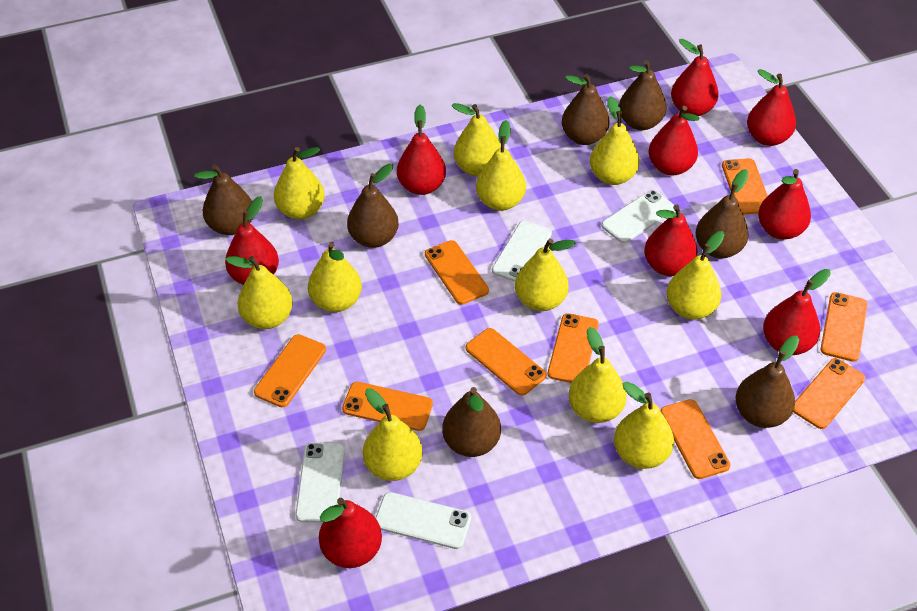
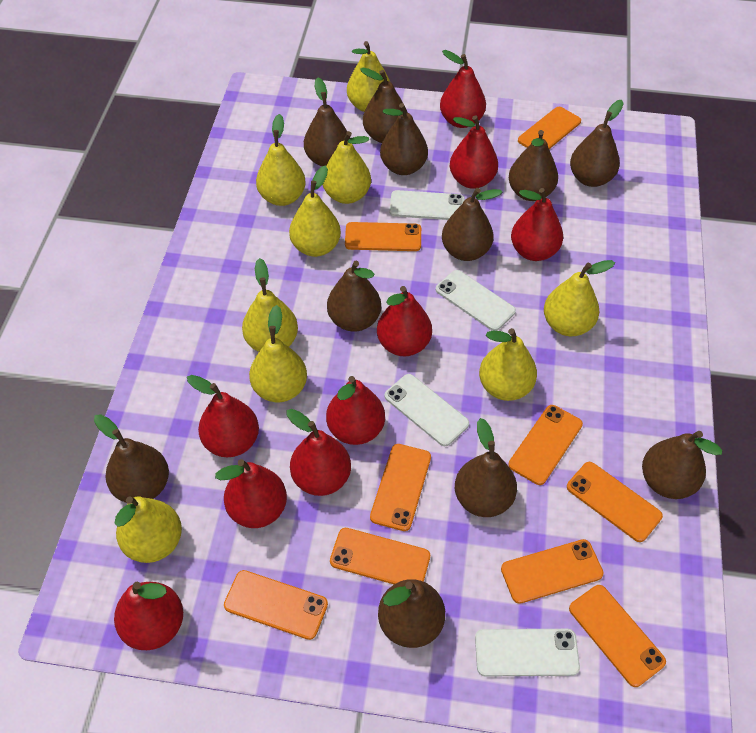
brown pear: [194,164,253,235] [347,164,399,248] [442,387,501,457] [562,74,610,145] [619,60,666,130] [696,169,748,258] [735,335,799,428] = 7 -> [94,414,169,503] [304,78,350,166] [327,261,381,332] [360,68,408,143] [378,579,445,648] [380,103,428,175] [442,188,502,261] [455,418,517,517] [509,130,558,201] [570,100,624,187] [642,431,722,499] = 11
yellow pear: [225,256,293,329] [274,147,325,220] [308,242,362,312] [363,388,423,481] [452,103,501,176] [476,120,526,211] [515,238,575,311] [568,327,627,423] [590,96,639,185] [614,382,674,469] [666,231,725,320] = 11 -> [115,496,182,563] [242,258,298,352] [249,305,307,402] [256,114,306,206] [289,165,341,257] [322,131,371,204] [347,41,390,112] [479,328,537,401] [544,260,615,336] = 9

